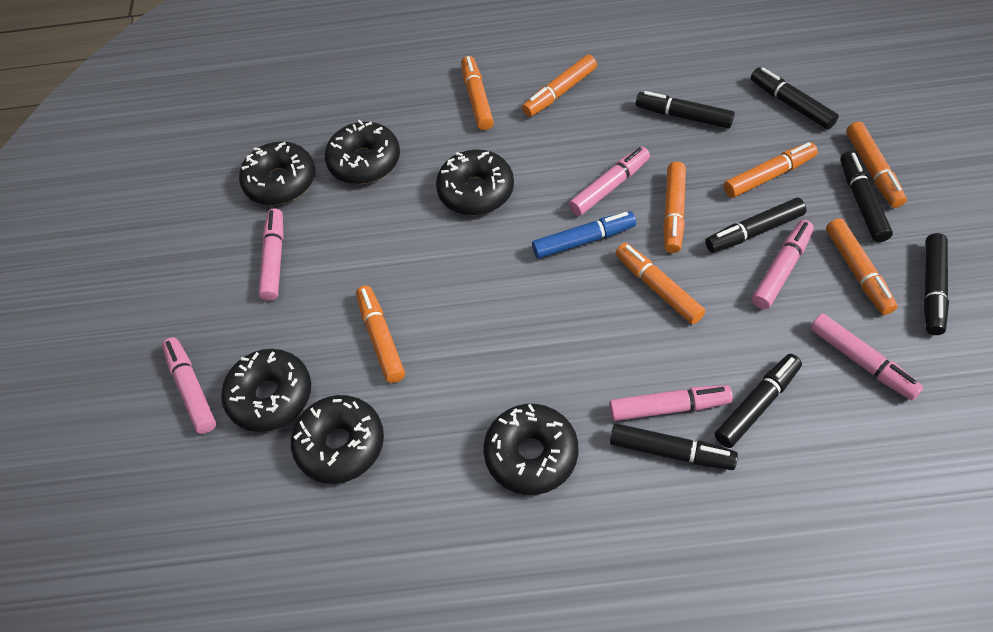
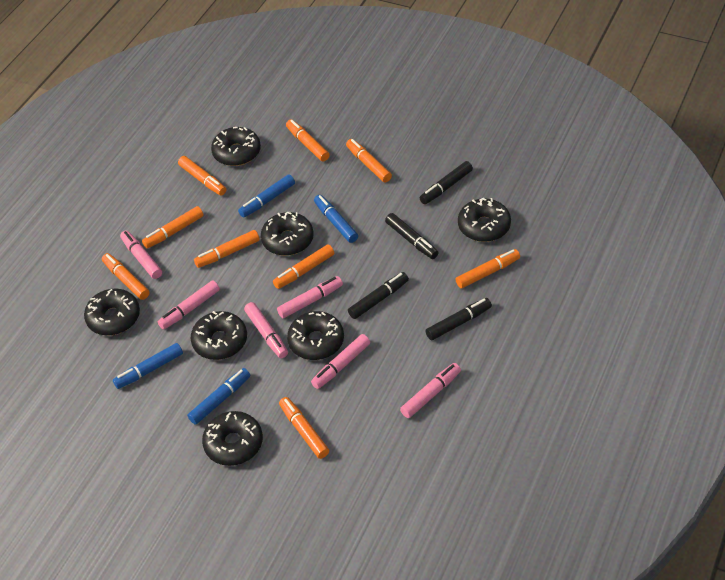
black donut: [221,349,311,432] [239,141,315,205] [291,395,384,484] [325,120,400,184] [436,149,514,215] [483,404,578,495] = 6 -> [84,289,140,335] [191,311,247,360] [202,411,263,466] [211,127,261,166] [261,212,314,256] [287,311,344,360] [458,198,511,242] = 7
black marker: [610,424,738,470] [636,91,735,129] [705,198,806,253] [715,354,802,448] [751,67,839,129] [840,151,893,242] [924,233,949,335] = 7 -> [348,272,409,319] [385,213,439,259] [420,161,473,204] [425,298,492,341] = 4
blue marker: [532,211,636,259] = 1 -> [113,343,183,389] [187,368,250,425] [238,174,295,218] [314,195,358,243] = 4
orange marker: [356,286,405,383] [461,56,494,130] [522,55,597,117] [616,243,705,324] [663,162,686,253] [724,142,818,198] [826,218,898,315] [846,122,907,208] = 8 -> [102,253,150,300] [142,206,204,249] [178,156,226,195] [194,230,260,268] [273,244,334,289] [279,397,329,459] [286,119,330,162] [346,139,392,182] [456,249,520,288] = 9

